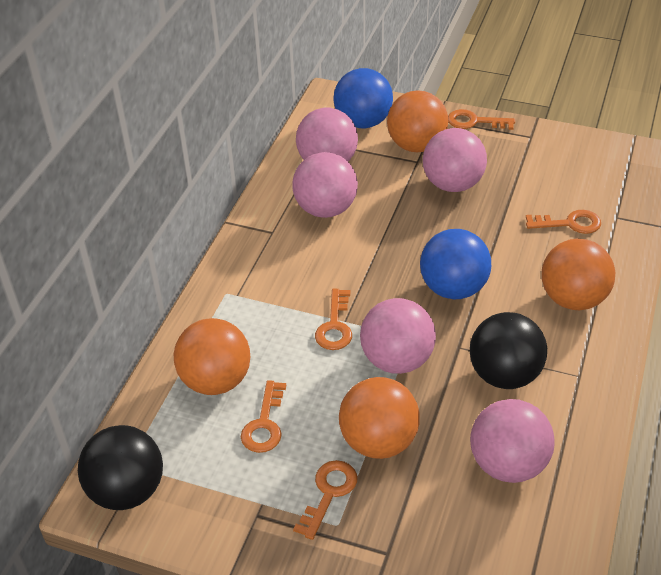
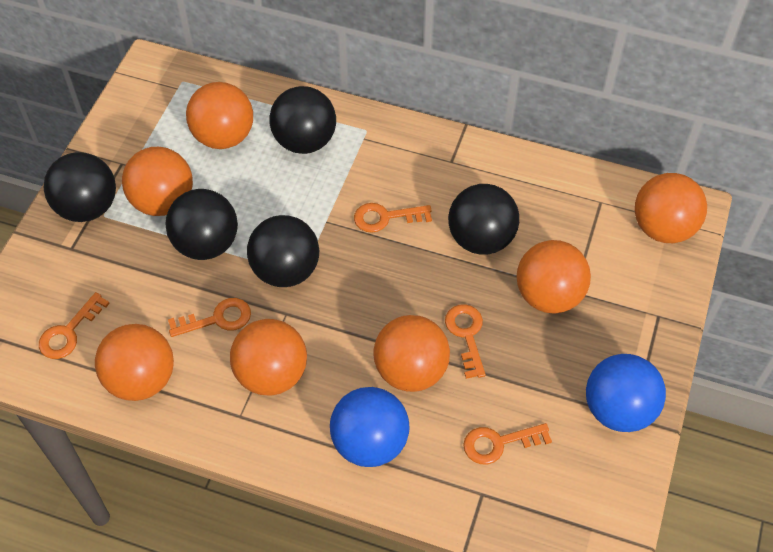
black ball: [78,425,163,510] [470,312,547,389] = 2 -> [44,152,116,222] [166,189,238,260] [247,215,319,287] [269,86,336,154] [448,184,519,255] = 5
orange ball: [174,318,250,395] [339,377,420,459] [387,90,448,152] [542,239,615,310] = 4 -> [95,324,174,401] [122,147,193,216] [186,82,253,149] [230,319,307,396] [374,315,450,392] [517,240,591,314] [635,173,707,243] = 7
pink ball: [292,152,358,218] [296,108,358,161] [360,298,436,374] [423,128,487,192] [470,399,554,483] = 5 -> none = 0

